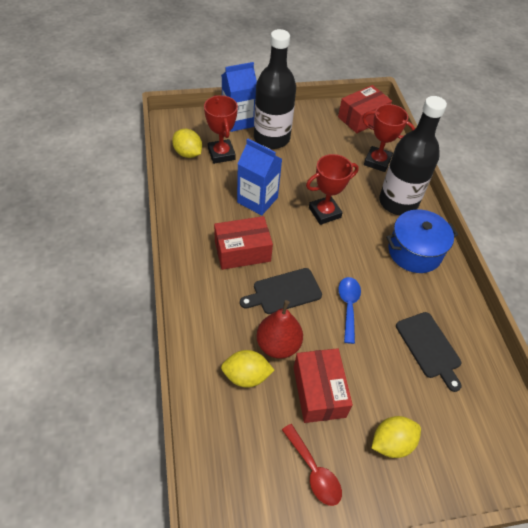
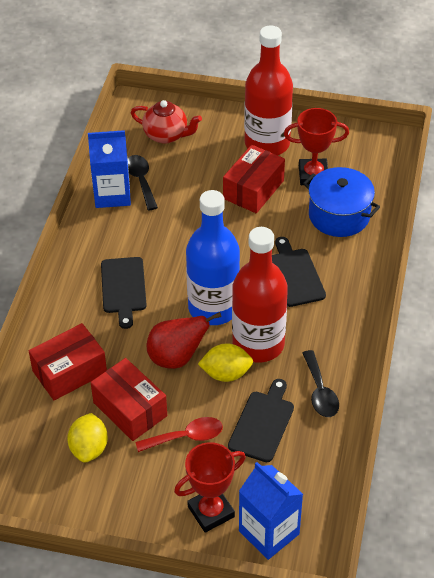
black bottle: [254,29,296,149] [379,96,447,215] = 2 -> none = 0
black cutting board: [240,268,322,314] [396,312,461,392] = 2 -> [101,257,147,329] [228,379,294,462] [272,237,326,307] = 3
black spoon: none = 0 -> [127,155,158,210] [302,350,339,417] = 2
blue bottle: none = 0 -> [186,190,240,325] = 1
blue spoon: [338,277,361,344] = 1 -> none = 0
red bottle: none = 0 -> [232,227,288,362] [244,25,293,155] = 2
red teapot: none = 0 -> [131,100,202,144] = 1
red trophy: [204,95,238,164] [306,154,359,225] [362,104,415,172] = 3 -> [174,442,246,533] [284,108,349,185] = 2
yellow lemon: [172,129,202,158] [221,350,274,388] [372,416,421,458] = 3 -> [67,413,108,463] [198,343,253,382] = 2

